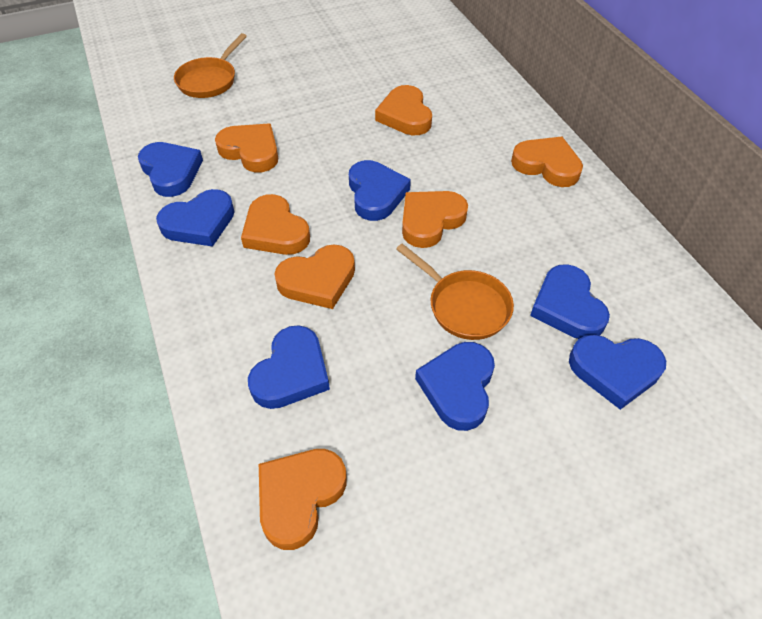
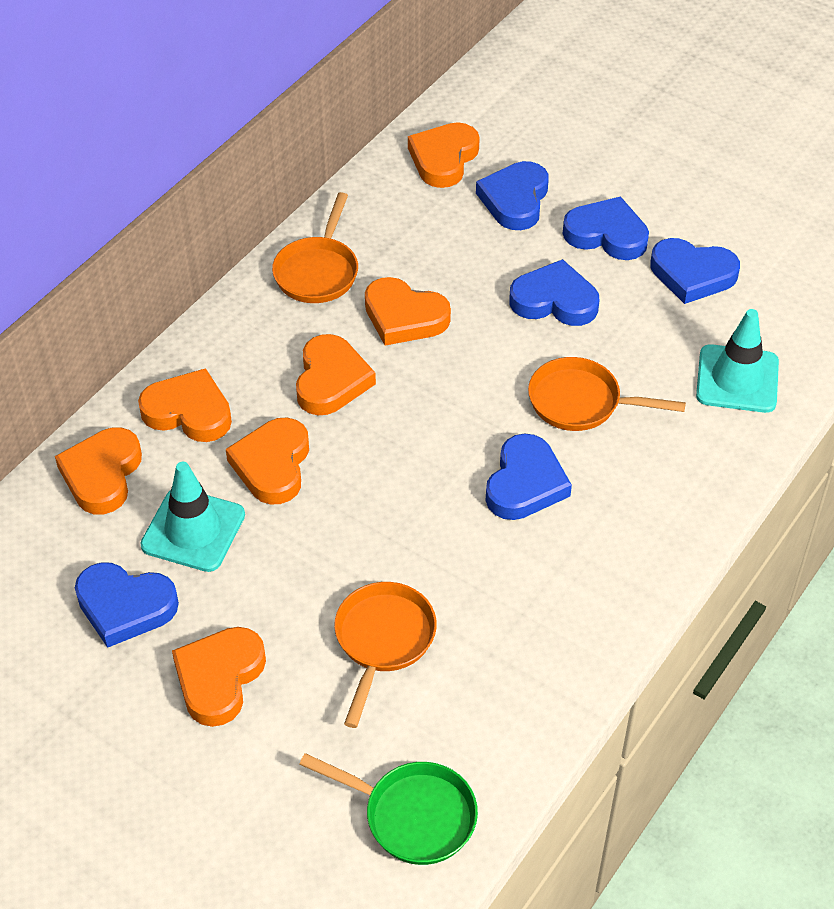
blue heart: [138,142,203,197] [156,189,235,247] [248,325,330,409] [349,160,411,221] [415,342,495,431] [530,264,610,339] [569,335,666,410] = 7 -> [75,562,179,648] [476,161,549,230] [486,433,572,520] [509,259,600,326] [563,196,649,260] [650,238,740,304] = 6
green pan: none = 0 -> [299,753,478,865] = 1
orange pan: [174,33,247,98] [396,244,514,340] = 2 -> [272,192,358,303] [334,582,437,728] [528,357,686,431] = 3
turquoise traffic cone: none = 0 -> [140,462,245,572] [696,309,779,413] = 2

